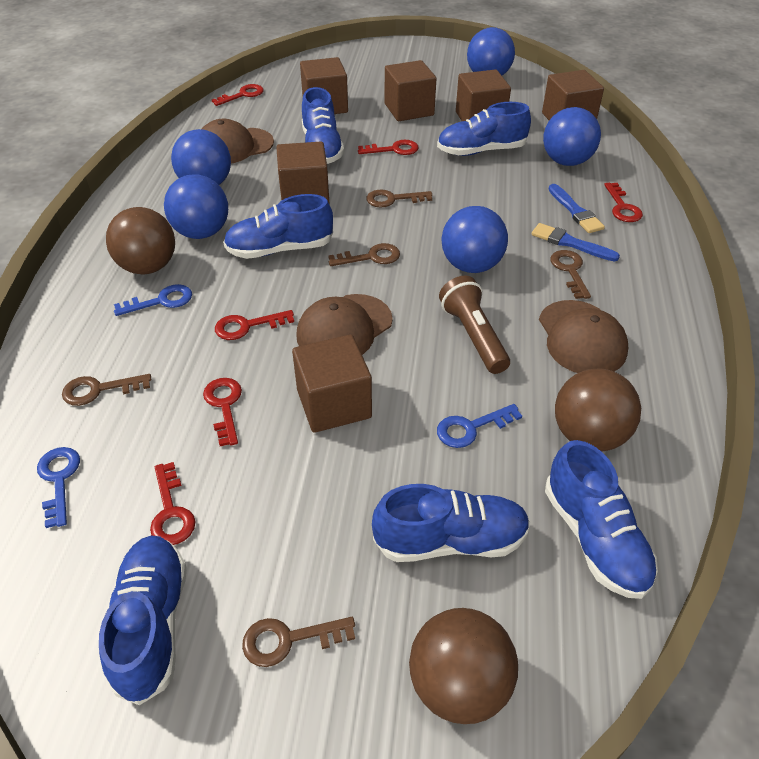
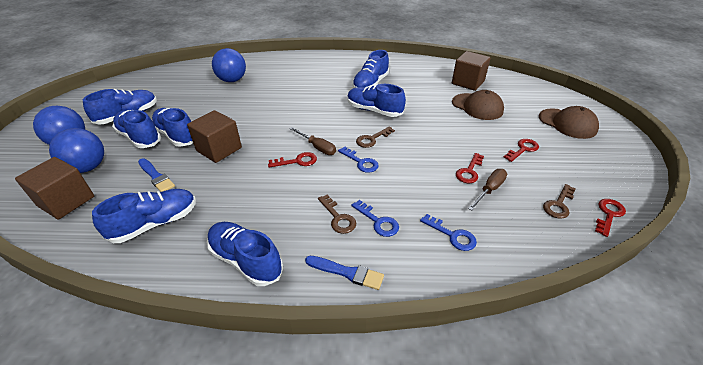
blue ball: [164,174,228,239] [171,129,231,185] [441,206,508,273] [467,27,515,75] [543,107,601,166] = 5 -> [33,106,85,145] [49,128,104,173] [212,48,246,82] = 3
blue shoe: [99,535,187,705] [223,194,333,259] [302,87,344,164] [372,484,530,562] [437,102,531,156] [545,440,658,599] = 6 -> [83,89,157,125] [92,189,196,243] [112,110,161,148] [152,108,193,147] [207,222,283,286] [347,84,406,117] [352,50,389,88] = 7
brown ball: [106,207,175,274] [409,608,518,724] [555,368,641,452] = 3 -> none = 0
brown cap: [202,119,274,164] [296,294,393,355] [539,300,628,373] = 3 -> [452,90,504,120] [539,106,599,139] = 2
brown cube: [276,141,329,203] [292,335,372,433] [300,57,348,114] [385,60,436,121] [456,69,511,121] [542,70,604,120] = 6 -> [15,157,94,220] [187,110,242,163] [452,51,491,91] = 3
brown flashlight: [439,276,510,374] = 1 -> none = 0
brown key: [62,374,151,406] [242,617,355,667] [328,243,400,266] [366,190,432,208] [551,250,591,299] = 5 -> [318,194,356,234] [356,126,395,148] [543,184,576,219] = 3
brown screwdriver: none = 0 -> [289,127,336,155] [468,169,507,211] = 2
red key: [150,462,195,545] [203,378,242,446] [212,84,264,106] [215,310,294,340] [358,140,418,155] [604,183,643,222] = 6 -> [268,152,317,168] [456,153,484,183] [504,139,539,162] [595,199,626,237] = 4

